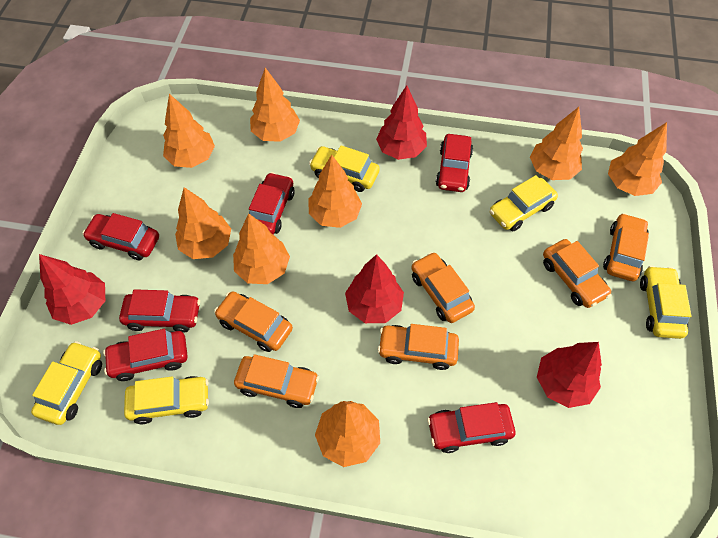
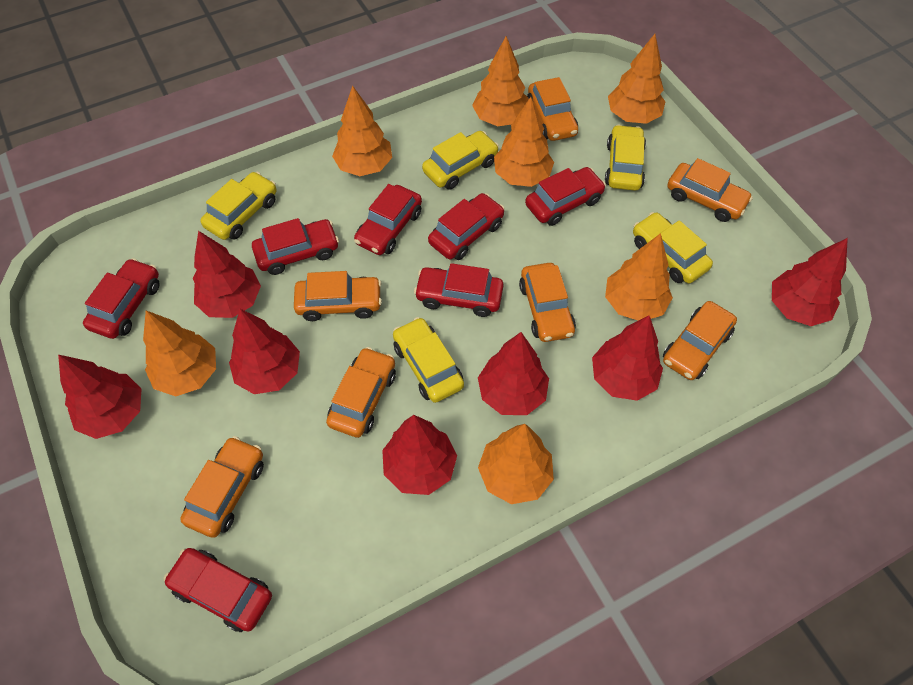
orange car: [214,291,293,352] [234,354,319,408] [378,324,459,370] [411,252,475,323] [543,239,612,308] [603,213,649,281] = 6 -> [180,436,264,538] [294,271,382,321] [326,347,396,438] [519,263,576,342] [527,77,578,141] [663,301,737,380] [667,158,753,222] = 7
orange tree: [163,94,215,168] [175,187,231,259] [233,213,290,284] [250,68,300,142] [308,155,362,228] [315,401,380,467] [530,107,583,180] [608,122,667,196] = 8 -> [143,310,216,396] [332,85,392,176] [472,36,529,126] [478,424,554,504] [494,97,554,187] [605,233,673,320] [608,34,665,124] = 7
red car: [82,213,159,261] [103,329,188,381] [119,289,200,333] [249,172,295,234] [427,402,516,453] [436,134,473,192] = 6 -> [83,258,159,339] [164,548,272,632] [252,218,339,275] [354,184,422,255] [414,263,504,317] [428,193,505,260] [525,167,606,226] = 7
red tree: [39,254,105,325] [345,254,404,323] [376,86,427,160] [537,342,602,408] = 4 -> [58,354,141,439] [193,231,261,318] [229,309,300,394] [382,415,457,495] [478,332,549,415] [592,315,663,401] [772,238,848,326] = 7

